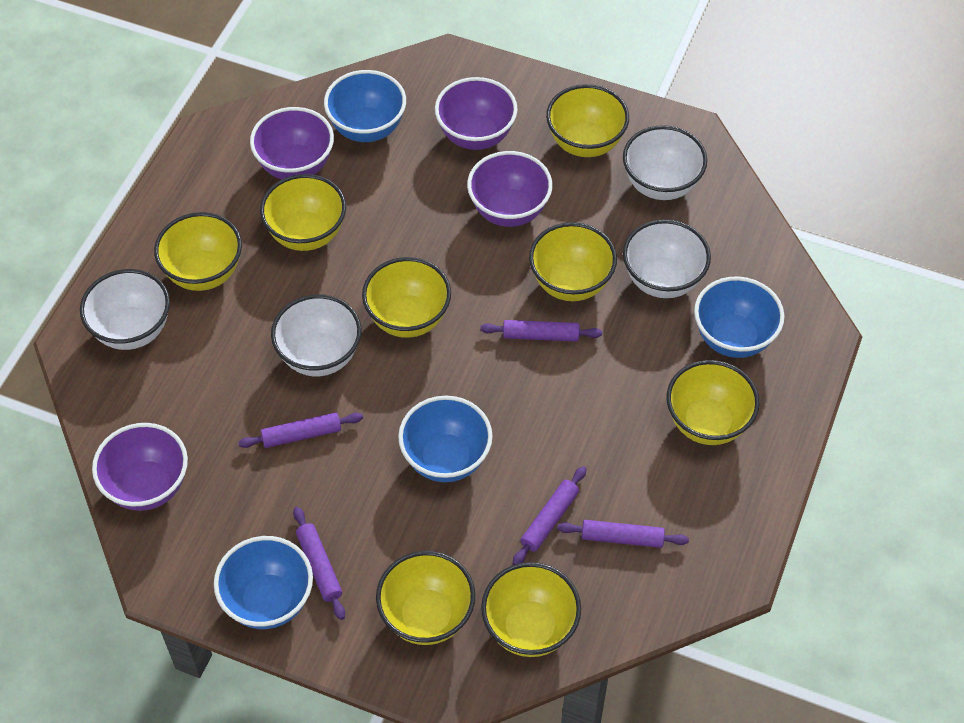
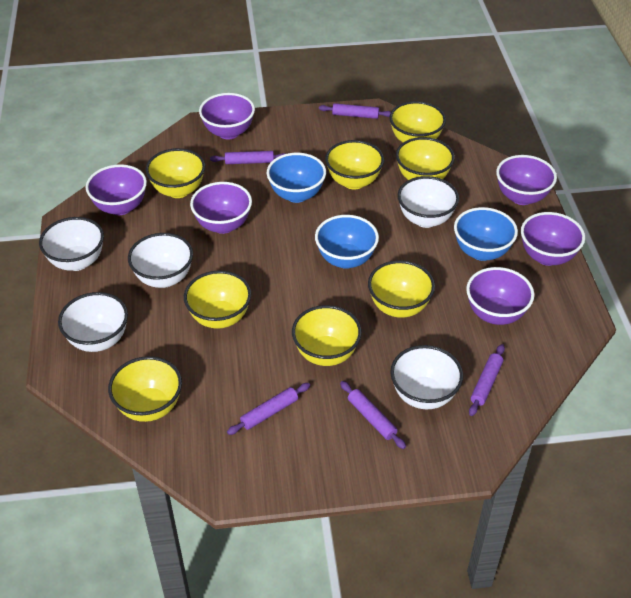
blue bowl: [214,536,313,629] [324,70,406,142] [398,396,493,482] [694,276,784,358] = 4 -> [267,153,326,203] [315,215,379,269] [454,207,518,261] = 3
purple bowl: [92,423,188,511] [250,107,334,179] [435,77,518,150] [467,151,553,227] = 4 -> [86,164,147,215] [190,182,252,234] [199,93,255,139] [466,267,534,325] [496,155,557,205] [521,212,585,266] = 6
white bowl: [80,269,170,350] [271,294,362,376] [623,125,707,200] [623,219,711,298] = 4 -> [39,217,104,271] [58,292,128,352] [128,233,193,288] [390,345,463,409] [398,176,459,228] = 5

